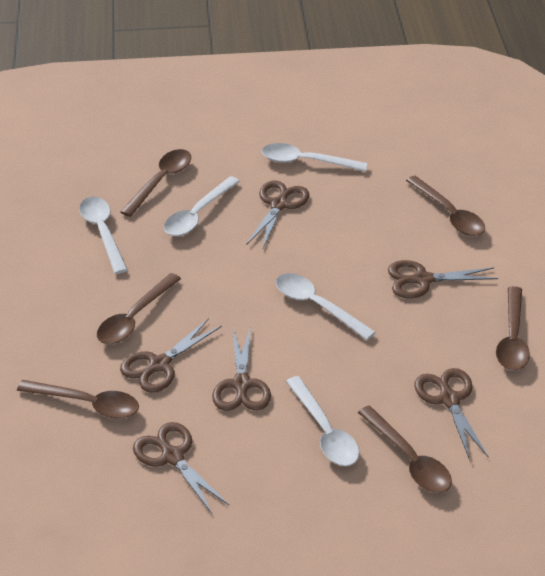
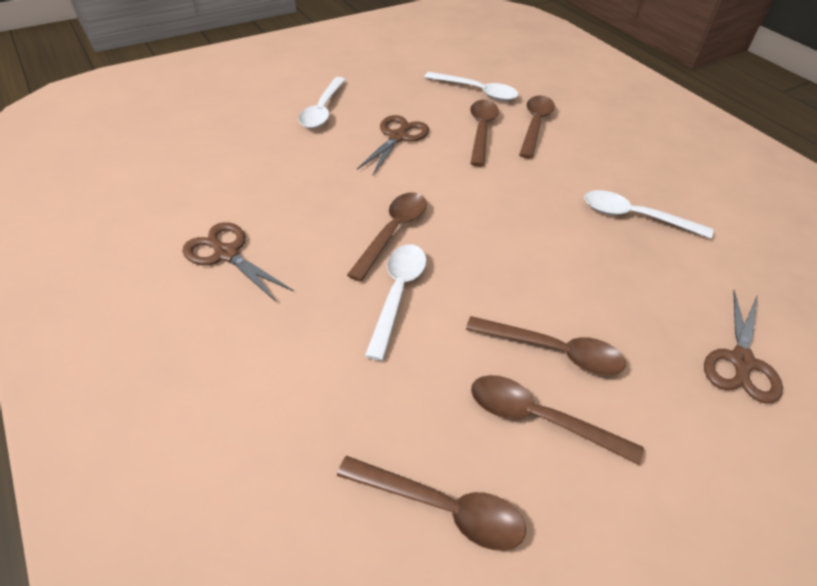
brown scissors: [120,318,222,393] [133,422,230,515] [212,326,271,411] [246,180,309,250] [388,260,498,298] [414,368,489,460] = 6 -> [182,222,294,302] [357,115,429,175] [704,290,783,403] = 3
white spoon: [79,197,128,274] [164,176,240,236] [262,143,368,172] [276,273,376,340] [286,376,359,466] = 5 -> [299,77,346,128] [365,244,427,361] [424,72,519,101] [584,190,713,239] = 4

